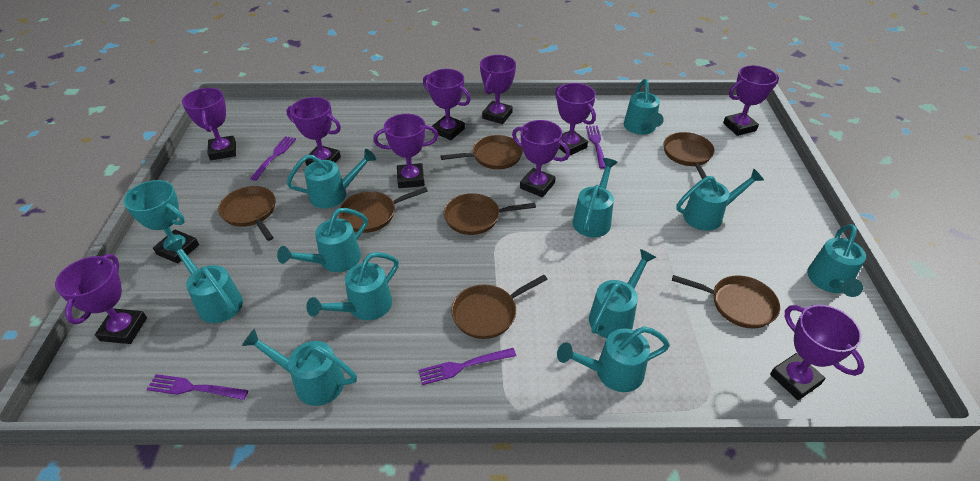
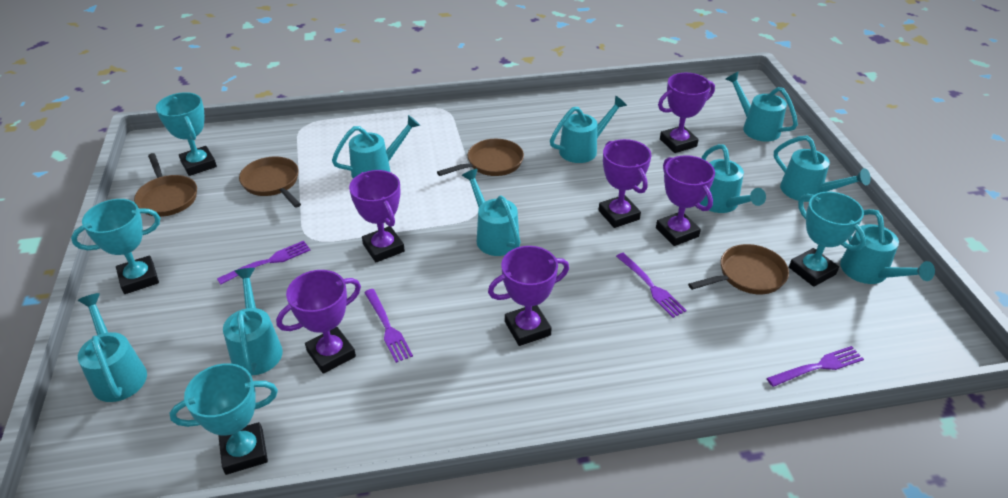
brown pan: [218,186,275,241] [339,187,428,233] [441,135,523,169] [444,193,536,235] [451,275,548,339] [664,132,715,179] [672,275,780,329] = 7 -> [134,153,197,217] [239,157,301,208] [437,139,524,176] [688,244,789,294] = 4
purple trophy: [55,254,147,344] [182,88,236,160] [286,97,341,166] [373,114,438,188] [423,69,471,140] [480,55,516,124] [512,120,570,197] [555,83,596,155] [723,65,779,136] [770,305,865,400] = 10 -> [276,270,361,374] [349,170,405,263] [488,246,569,346] [599,139,651,228] [656,155,715,246] [658,73,715,153] = 6
turquoise trophy: [123,180,199,264] = 1 -> [71,199,160,294] [156,92,217,176] [170,363,278,475] [789,192,866,287] = 4
turquoise watering can: [166,239,243,323] [242,329,357,406] [277,208,368,272] [287,149,376,208] [306,252,399,320] [557,327,670,392] [573,158,618,237] [589,249,657,338] [624,79,664,135] [676,168,764,231] [807,224,866,297] = 11 -> [78,293,147,402] [223,268,283,375] [332,115,420,179] [462,169,521,256] [550,96,627,163] [700,144,766,213] [726,71,798,142] [774,135,871,202] [840,209,935,284] = 9

